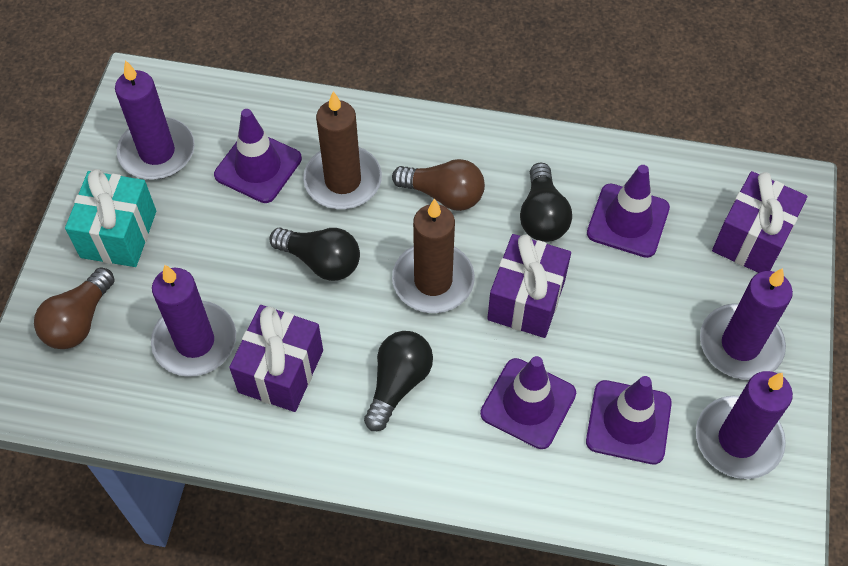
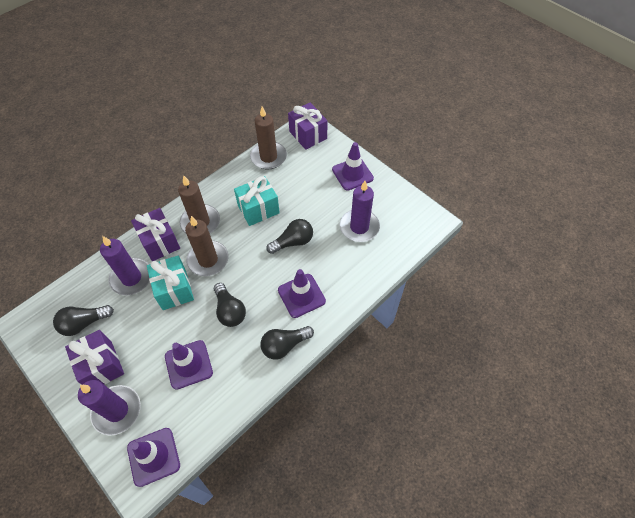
black light bulb: [270,228,360,281] [364,331,433,431] [520,163,572,242] = 3 -> [53,305,114,336] [214,283,246,327] [261,326,314,360] [266,219,313,254] = 4
brown candle: [303,91,382,209] [392,198,475,313] = 2 -> [178,175,220,233] [185,216,228,276] [250,106,287,169] = 3
brown light bulb: [34,267,115,349] [392,159,485,211] = 2 -> none = 0
purple candle: [115,60,195,180] [151,265,236,377] [696,371,793,479] [700,268,793,380] = 4 -> [78,380,141,435] [100,236,150,295] [340,181,380,242] = 3
turquoise gift: [65,169,156,267] = 1 -> [147,256,194,310] [234,176,280,226] = 2

